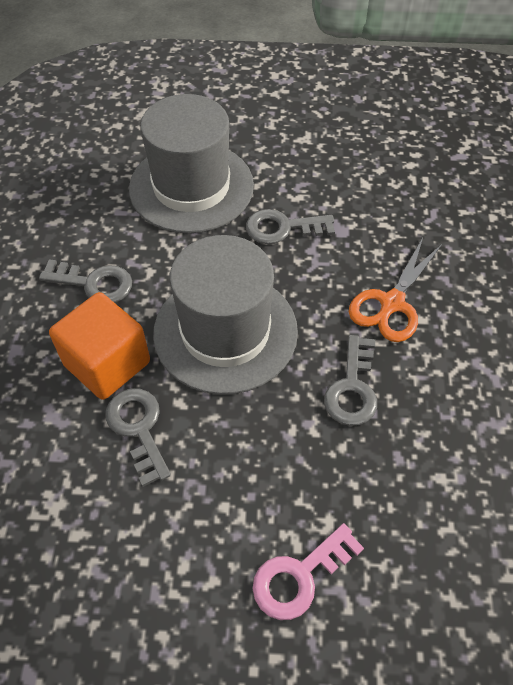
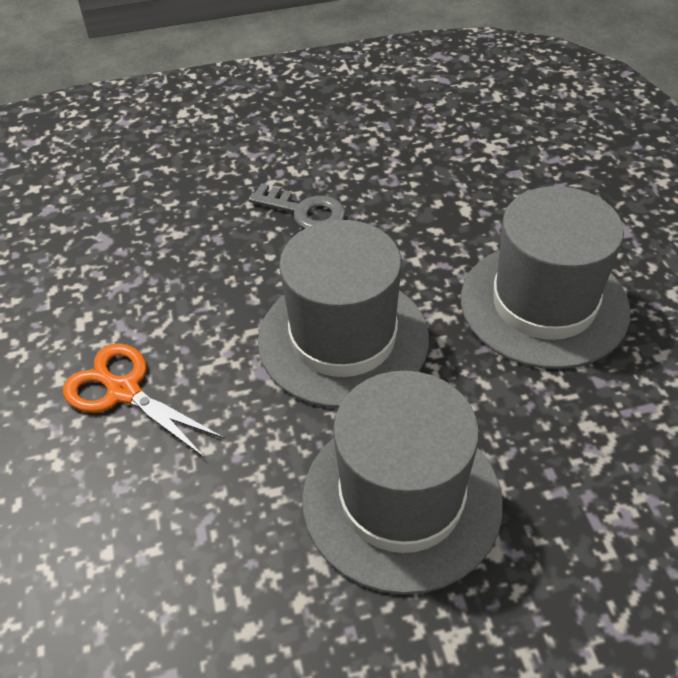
grey hat: [129,94,254,233] [153,235,298,395] = 2 -> [258,220,429,408] [302,371,503,594] [461,186,631,369] = 3
grey key: [39,259,132,303] [105,388,171,487] [246,209,335,244] [324,335,377,426] = 4 -> [248,183,345,229] = 1
orange cube: [49,292,150,400] = 1 -> none = 0
pink key: [253,523,364,620] = 1 -> none = 0

